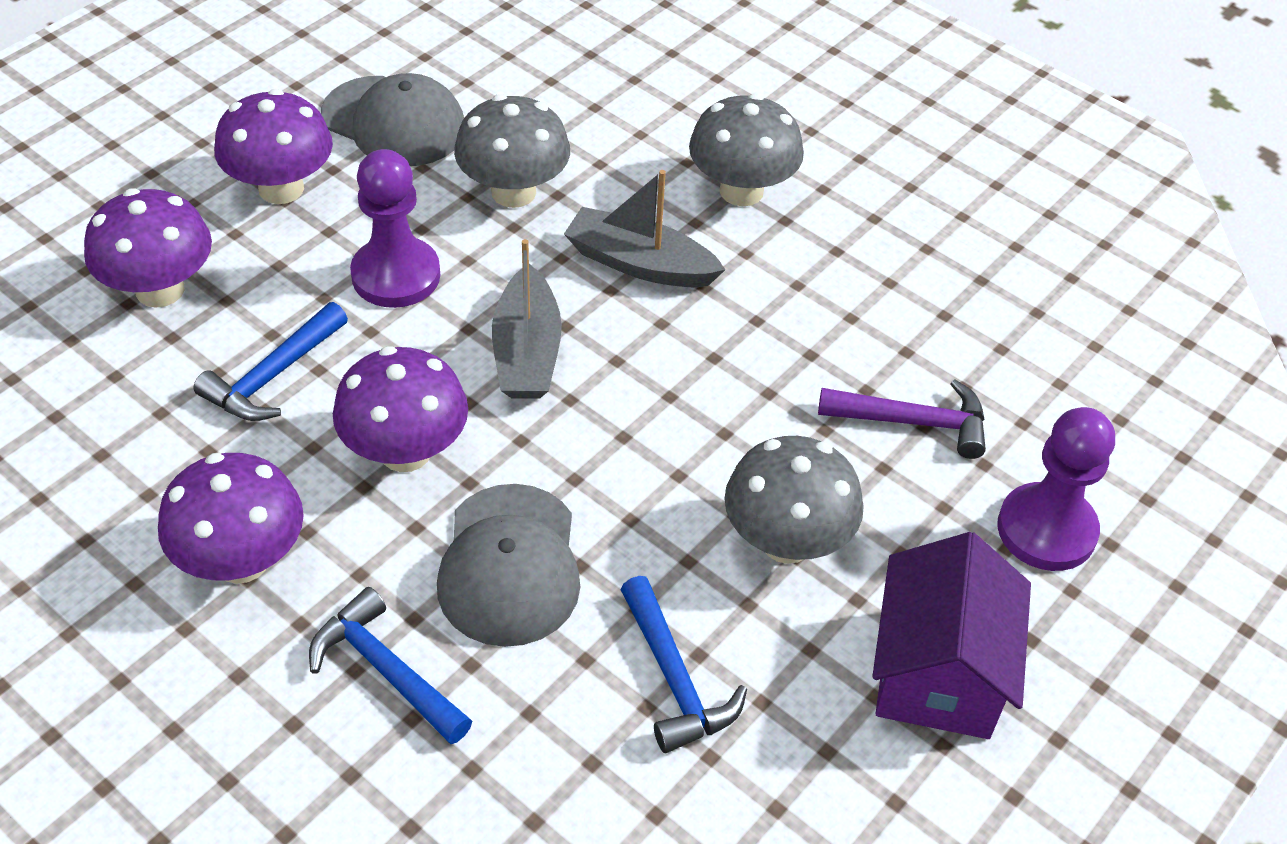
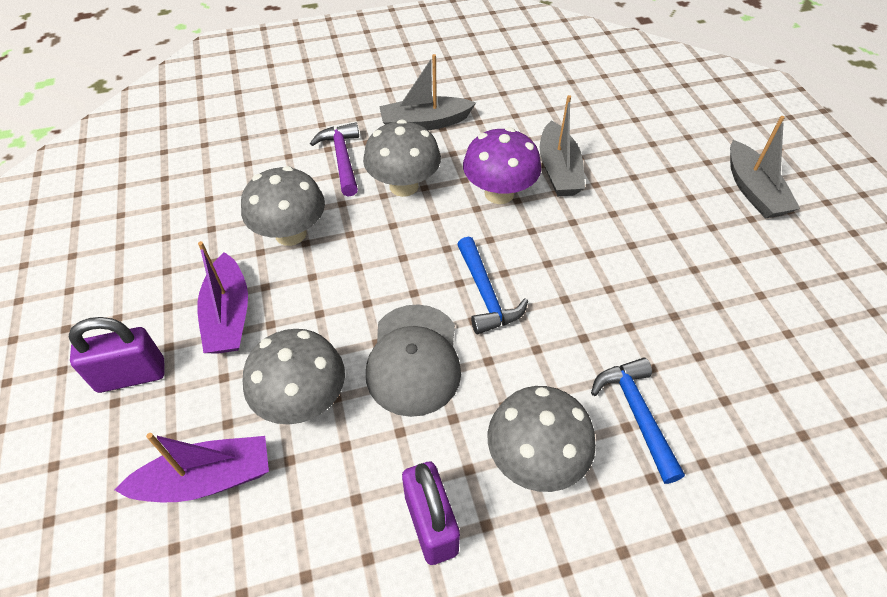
blue hammer: [193,302,348,421] [309,587,472,744] [620,576,747,753] = 3 -> [457,236,528,334] [591,357,685,484] = 2
grey boat: [492,239,562,399] [564,170,726,287] = 2 -> [379,54,476,130] [540,95,585,196] [730,116,800,219] = 3
grey cap: [321,73,464,166] [437,484,580,647] = 2 -> [366,304,461,417] = 1
grey mushroom: [454,94,570,208] [689,93,804,206] [724,436,864,564] = 3 -> [241,166,325,246] [243,329,345,425] [363,119,441,197] [488,386,596,492] = 4
purple boat: none = 0 -> [115,433,269,502] [197,241,248,354] = 2
purple house: [872,532,1031,739] = 1 -> none = 0
purple mushroom: [84,188,212,308] [158,453,304,584] [214,89,333,204] [333,346,468,472] = 4 -> [463,127,541,204] = 1
purple padlock: none = 0 -> [69,317,164,393] [402,461,460,565] = 2
purple pawn: [350,149,440,308] [997,407,1115,571] = 2 -> none = 0

